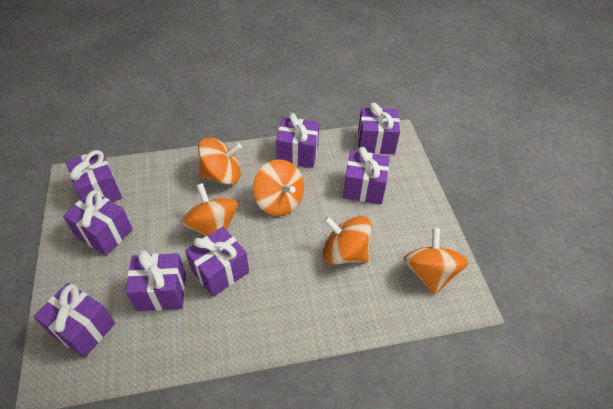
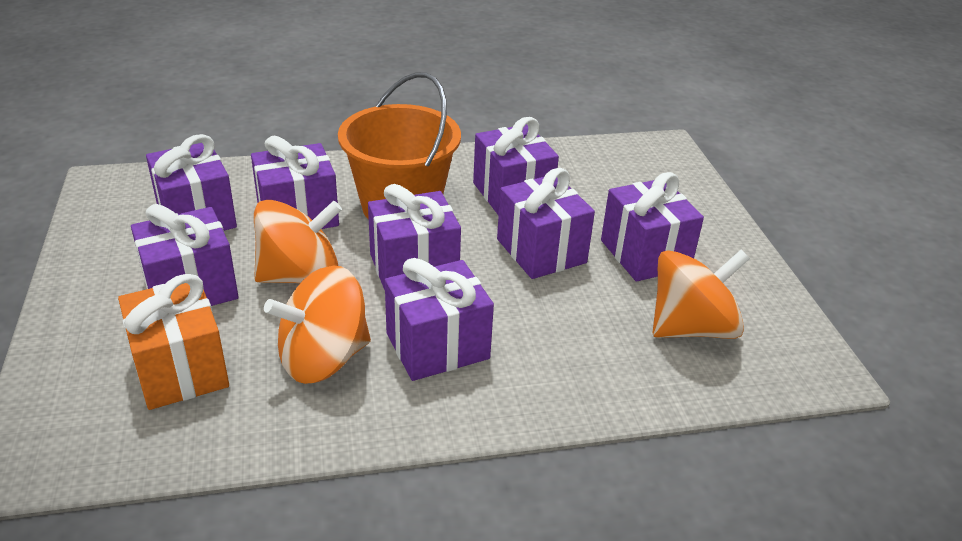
orange bucket: none = 0 -> [338,72,461,220] = 1
orange gift: none = 0 -> [118,274,229,410] = 1
orange spinning top: [181,183,238,236] [198,137,242,185] [253,159,304,216] [323,216,372,265] [404,228,468,295] = 5 -> [254,200,342,283] [264,265,371,384] [652,250,750,339] = 3

